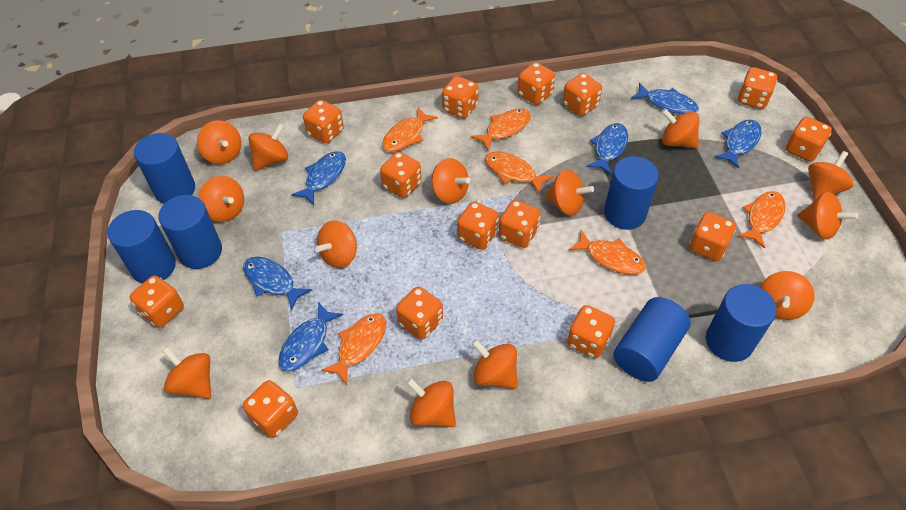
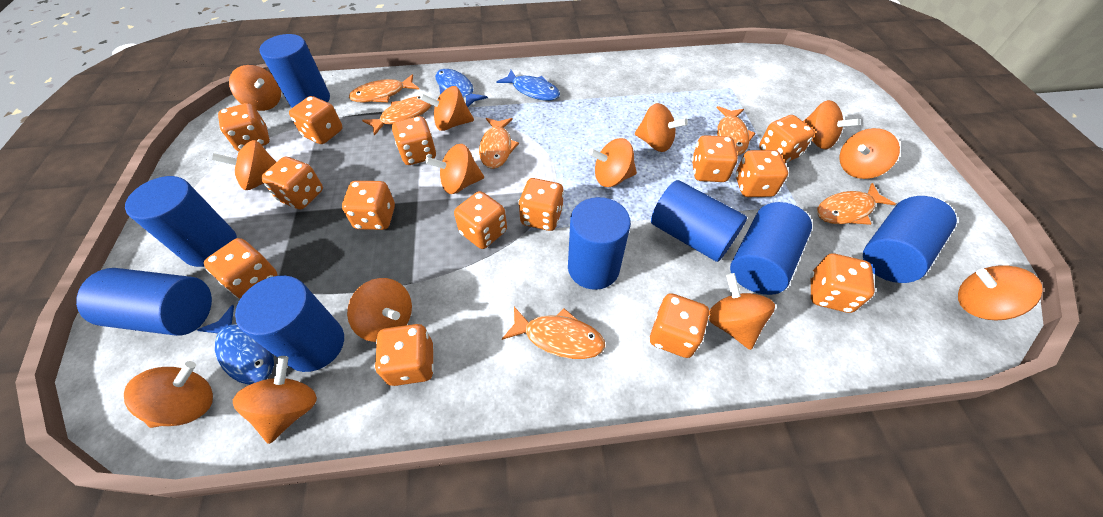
blue cylinder: [107,210,176,284] [134,133,195,204] [159,195,222,269] [604,156,659,230] [613,297,691,382] [706,284,776,362] = 6 -> [76,268,212,336] [125,176,237,267] [235,275,344,372] [259,34,330,108] [568,197,631,290] [651,180,747,262] [730,202,812,295] [863,196,957,283] = 8
blue fish: [243,257,312,310] [278,302,343,372] [291,151,346,205] [586,123,628,175] [631,83,699,114] [714,120,762,169] = 6 -> [197,305,274,385] [435,69,488,107] [496,70,560,101] = 3

